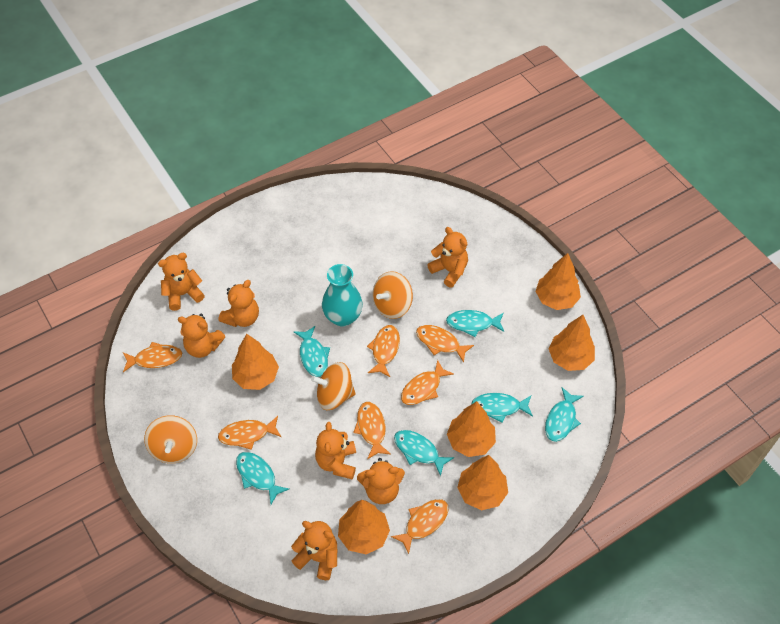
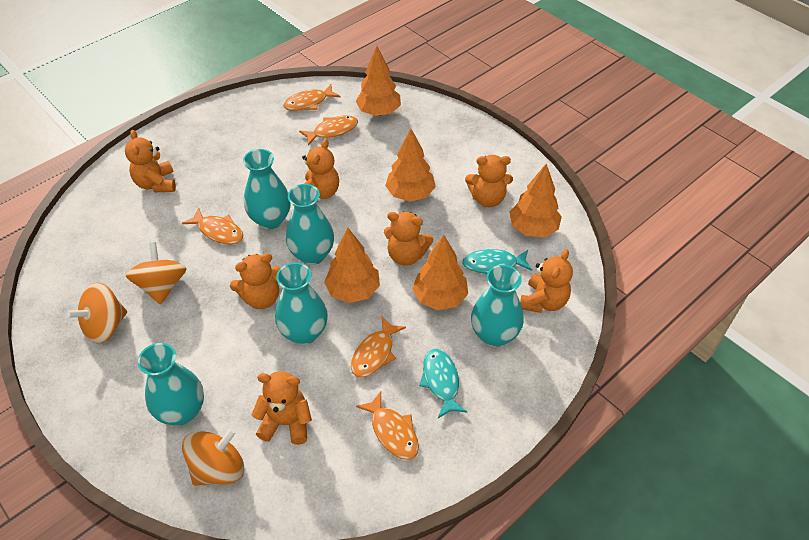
orange fish: [123,342,182,372] [218,416,281,450] [353,402,391,459] [367,325,400,377] [391,499,448,554] [401,360,454,405] [416,325,474,363] = 7 -> [182,207,243,245] [283,84,340,111] [299,116,358,145] [351,317,406,378] [356,391,419,460] = 5
orange tree: [232,334,279,390] [338,500,390,555] [447,401,496,457] [457,455,508,510] [535,253,581,310] [548,315,595,371] = 6 -> [324,228,380,303] [356,46,401,116] [385,129,436,202] [412,235,468,310] [510,164,562,237] = 5
turquoise fish: [236,452,289,504] [294,326,330,377] [394,430,454,476] [446,310,504,337] [471,393,533,423] [545,388,584,442] = 6 -> [419,349,467,418] [462,249,532,274] = 2
turquoise vase: [322,264,363,327] = 1 -> [138,343,204,425] [243,149,291,229] [275,262,328,345] [286,184,334,265] [471,265,524,347] = 5

